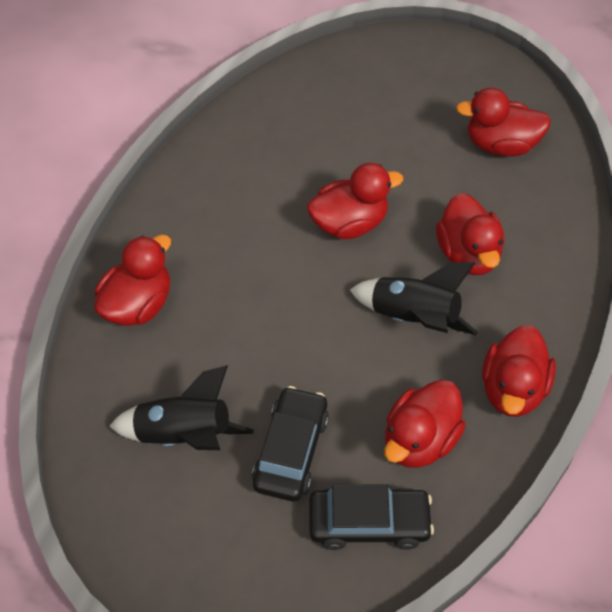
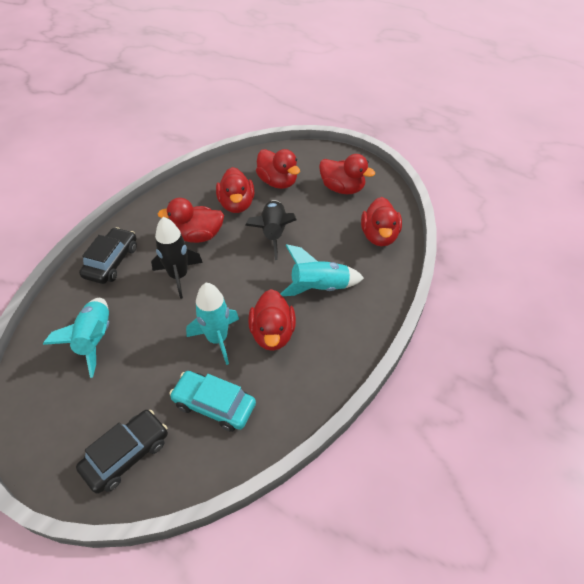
turquoise car: none = 0 -> [169,371,256,432] = 1
turquoise rocket: none = 0 -> [43,298,109,378] [186,283,239,365] [280,244,364,296] = 3

